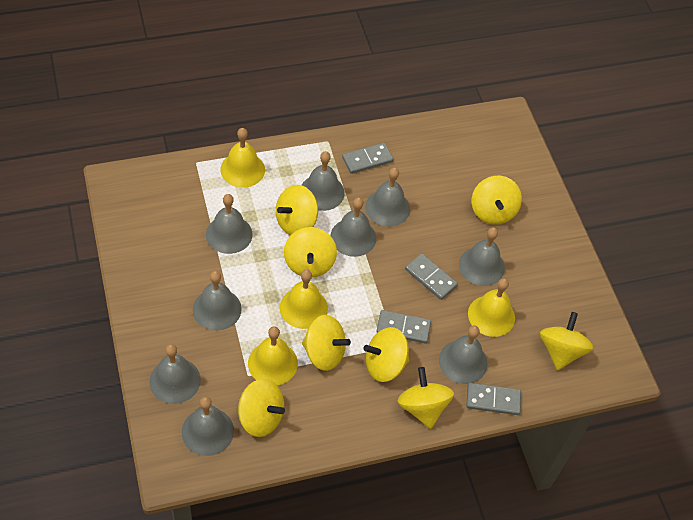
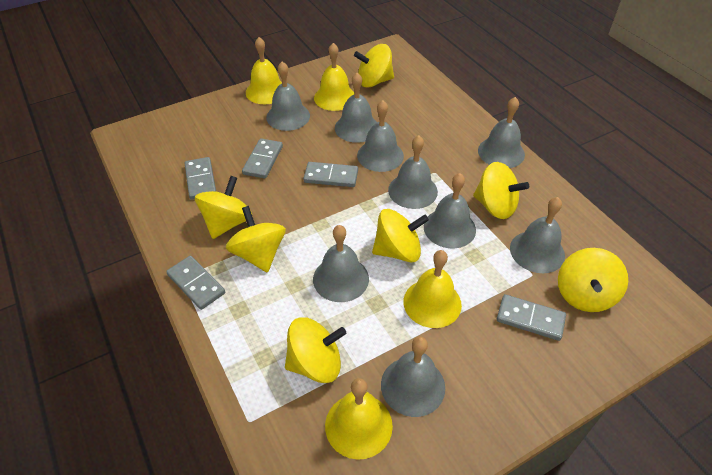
grey domino: [342,143,393,174] [376,310,431,344] [405,253,458,300] [466,383,521,415] = 4 -> [166,256,225,310] [185,157,216,200] [242,138,283,179] [303,162,358,187] [497,294,566,341] = 5
yellow spinning top: [238,379,285,437] [276,185,318,235] [284,227,337,278] [302,315,351,371] [364,327,409,382] [397,367,454,429] [472,176,522,225] [540,312,593,370] = 8 -> [195,176,252,239] [226,206,286,273] [285,318,346,383] [354,44,394,88] [372,209,429,263] [473,162,529,219] [558,248,628,312] = 7

